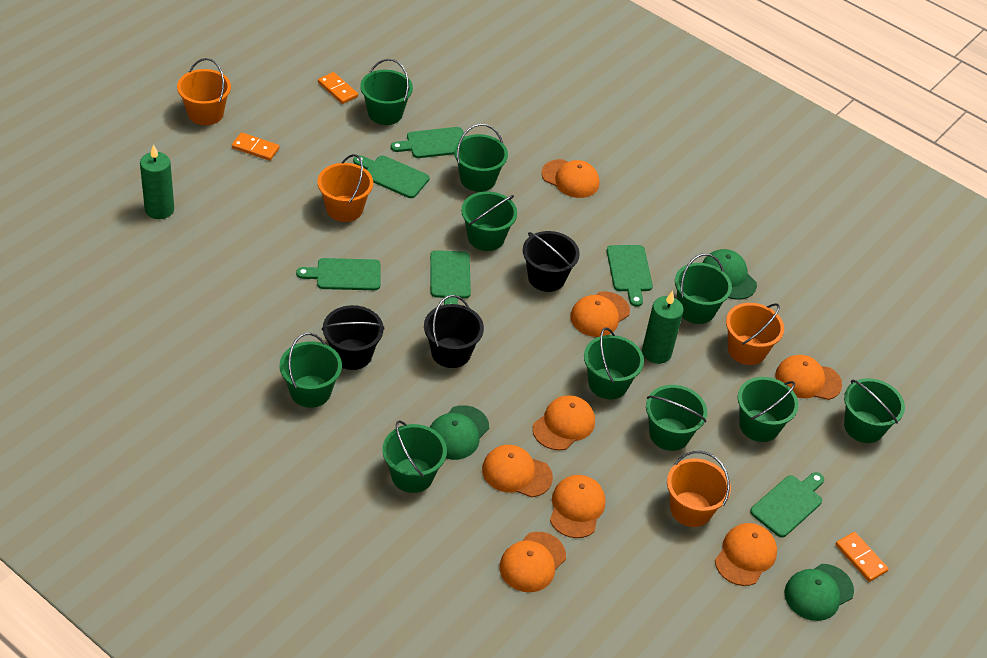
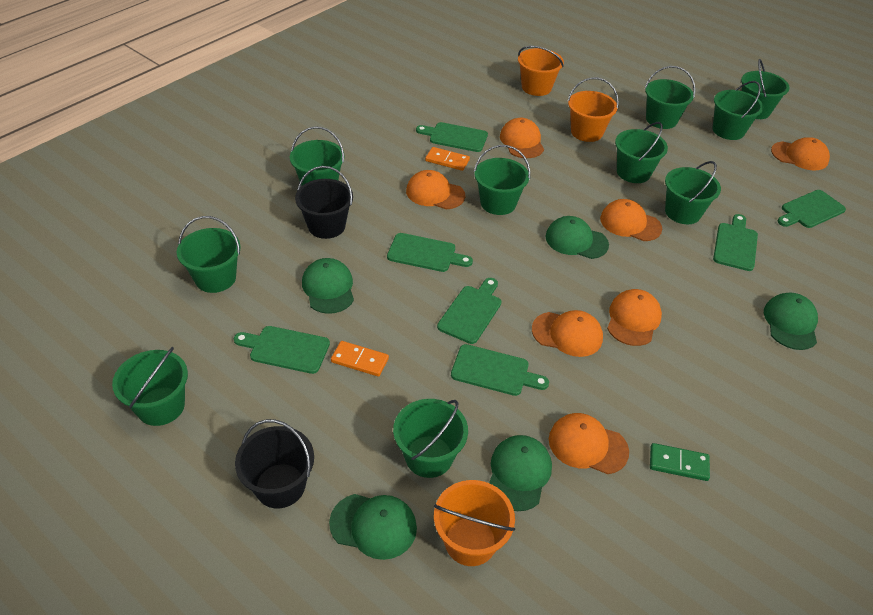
black bucket: [322,305,385,370] [424,295,484,368] [523,231,580,292] = 3 -> [235,419,314,508] [295,166,353,239] = 2
green candle: [140,144,174,219] [642,291,684,364] = 2 -> none = 0
green cap: [430,405,489,460] [703,249,757,300] [785,564,854,621] = 3 -> [302,258,354,314] [329,494,417,560] [489,435,552,511] [546,216,609,259] [764,292,818,350] = 5
green cutting board: [296,258,380,290] [353,155,430,198] [391,127,465,158] [430,250,471,305] [607,245,653,307] [750,472,824,537] = 6 -> [234,326,330,374] [387,233,473,272] [416,122,488,152] [437,278,502,344] [451,344,549,396] [713,214,758,271] [778,190,846,228] = 7
green domino: none = 0 -> [650,443,710,481] = 1
orange bucket: [177,58,231,125] [317,154,373,222] [667,451,731,527] [726,303,784,365] = 4 -> [434,480,515,566] [518,46,564,96] [567,77,619,142] = 3
orange cap: [482,445,553,497] [500,532,566,592] [532,395,595,450] [541,159,599,198] [550,475,605,538] [570,291,630,337] [715,523,777,586] [775,355,842,400] = 8 -> [406,170,465,210] [500,118,544,158] [532,310,603,357] [549,413,629,474] [600,199,662,241] [607,289,662,346] [771,137,830,170] = 7
orange domino: [232,132,279,161] [318,72,358,104] [835,532,889,582] = 3 -> [331,341,389,377] [425,147,470,171] = 2

